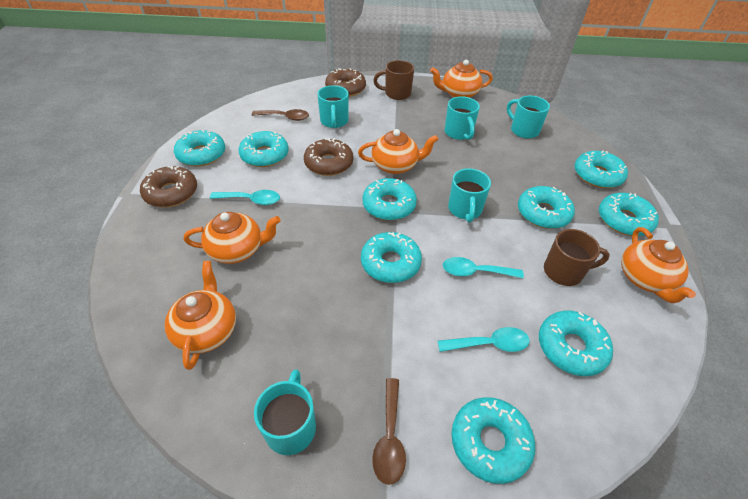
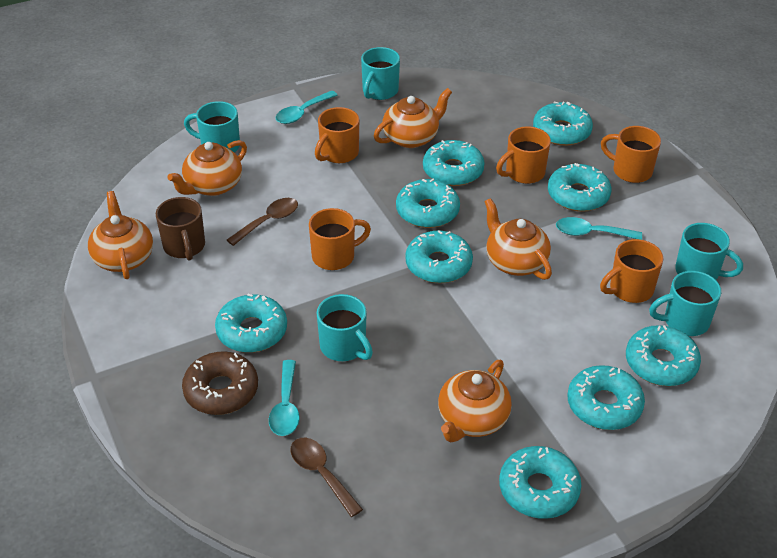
brown donut: [140,166,197,207] [304,138,353,176] [325,68,366,97] = 3 -> [182,351,258,415] = 1
brown mug: [373,60,414,100] [544,229,610,286] = 2 -> [156,197,205,261] = 1
orange mug: none = 0 -> [309,208,371,270] [315,107,359,163] [496,126,551,184] [600,239,663,303] [601,126,661,183] = 5

